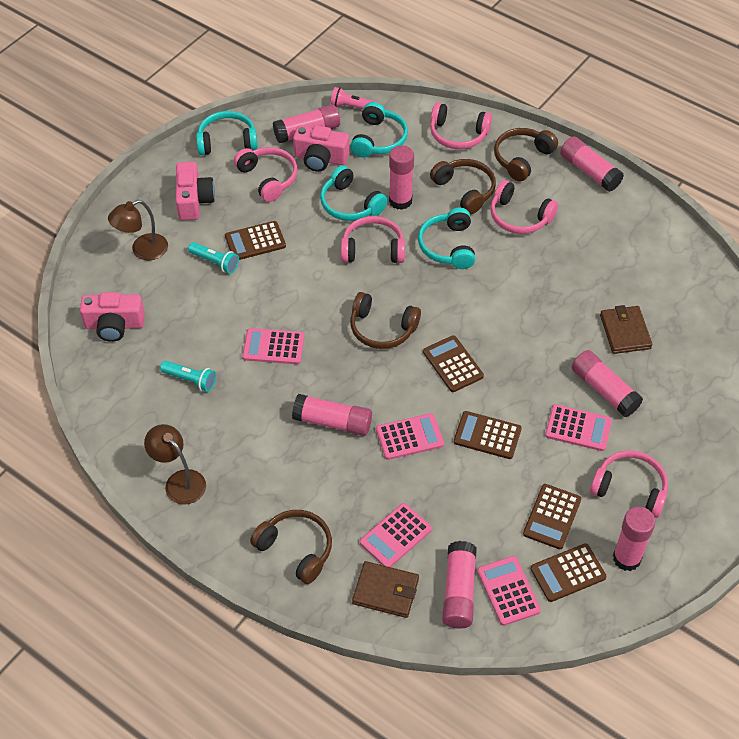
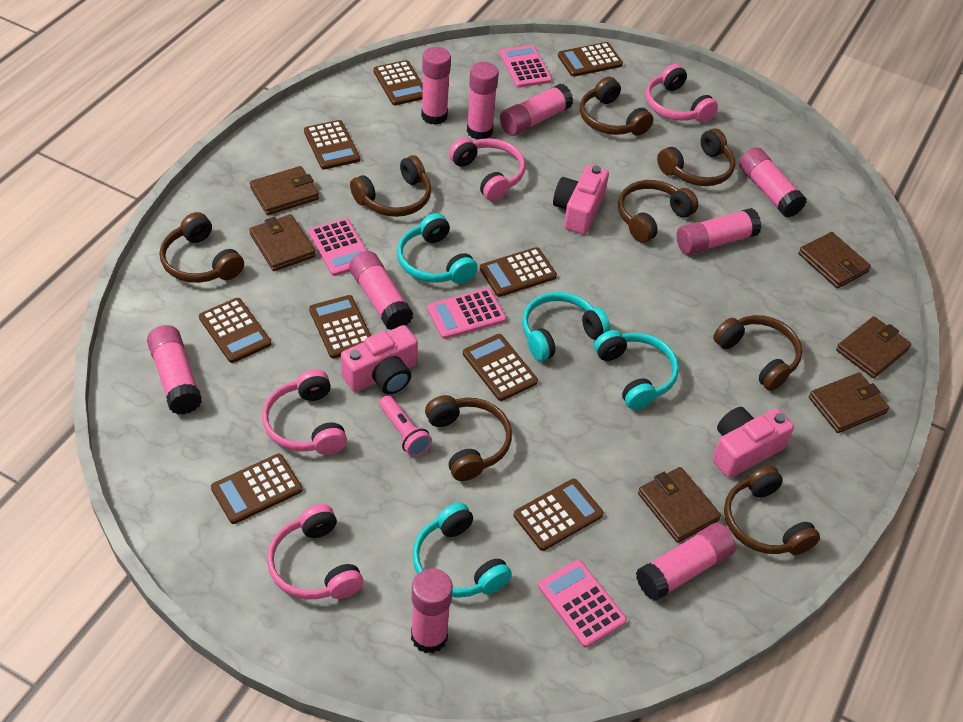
brown calculator: [225,221,286,260] [423,335,484,392] [454,411,522,459] [523,484,581,549] [531,543,606,602] = 5 -> [199,298,272,363] [211,454,302,524] [304,120,360,170] [309,295,371,359] [373,60,423,105] [463,334,538,401] [480,247,557,297] [514,479,604,551] [558,42,623,77] = 9
brown headphones: [250,510,332,584] [350,292,421,349] [430,159,496,214] [494,128,558,181] = 4 -> [160,212,244,283] [350,155,431,217] [425,395,512,481] [580,77,654,136] [618,180,699,243] [657,128,735,186] [713,315,802,391] [724,465,820,555] = 8
brown lamp: [108,200,168,260] [144,424,206,505] = 2 -> none = 0
brown wallet: [352,561,419,618] [600,305,652,354] = 2 -> [249,214,316,271] [250,166,319,215] [638,467,721,543] [798,232,871,289] [809,372,889,433] [836,316,911,378] = 6
pink calculator: [242,328,304,364] [360,503,432,567] [376,413,444,460] [477,556,541,626] [545,404,612,451] = 5 -> [309,218,367,276] [427,288,506,339] [500,45,552,88] [538,560,627,648] = 4
pink glue stick: [273,104,340,143] [292,394,372,436] [389,145,414,210] [442,541,477,629] [560,136,624,192] [572,350,643,417] [613,507,655,571] = 7 -> [147,325,202,415] [349,251,414,330] [411,568,453,653] [421,47,451,125] [467,62,499,140] [500,83,573,136] [636,523,736,601] [676,208,762,255] [739,147,807,218] = 9
pink headphones: [234,147,298,202] [341,216,405,263] [430,103,492,149] [490,180,558,234] [590,451,668,518] = 5 -> [262,369,347,455] [267,504,363,599] [449,138,525,201] [645,64,718,122] = 4
turquoise flashlight: [160,361,216,392] [188,242,239,274] = 2 -> none = 0

